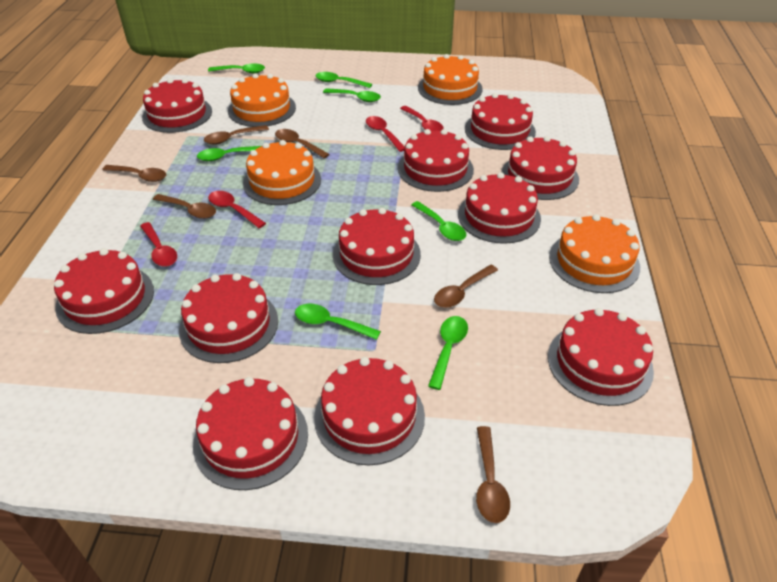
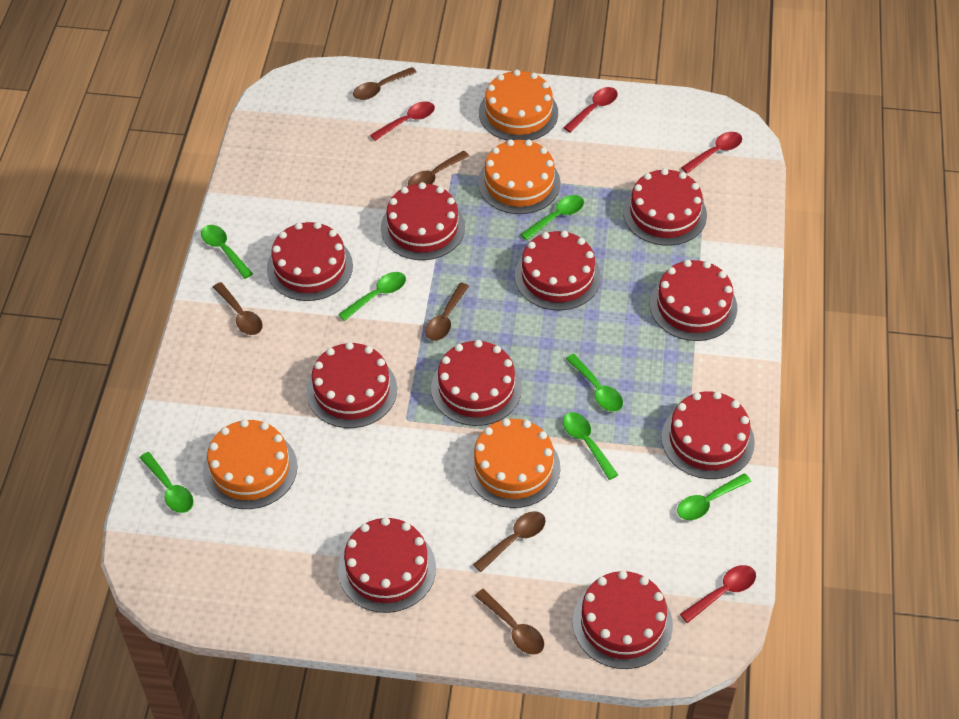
red cake: [54,248,154,334] [142,78,212,133] [179,273,278,363] [193,377,308,490] [314,357,425,465] [333,208,421,285] [398,129,474,192] [458,172,541,244] [465,93,536,150] [502,136,579,200] [548,308,654,406] = 11 -> [267,222,353,301] [306,342,397,428] [338,517,436,613] [381,182,465,260] [431,340,522,426] [515,231,601,310] [573,571,673,669] [623,168,707,246] [650,260,737,341] [661,391,755,479] = 10

